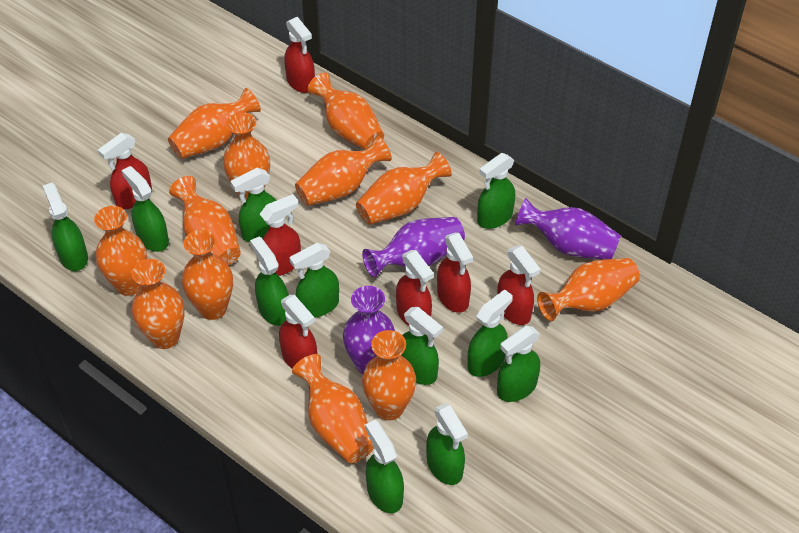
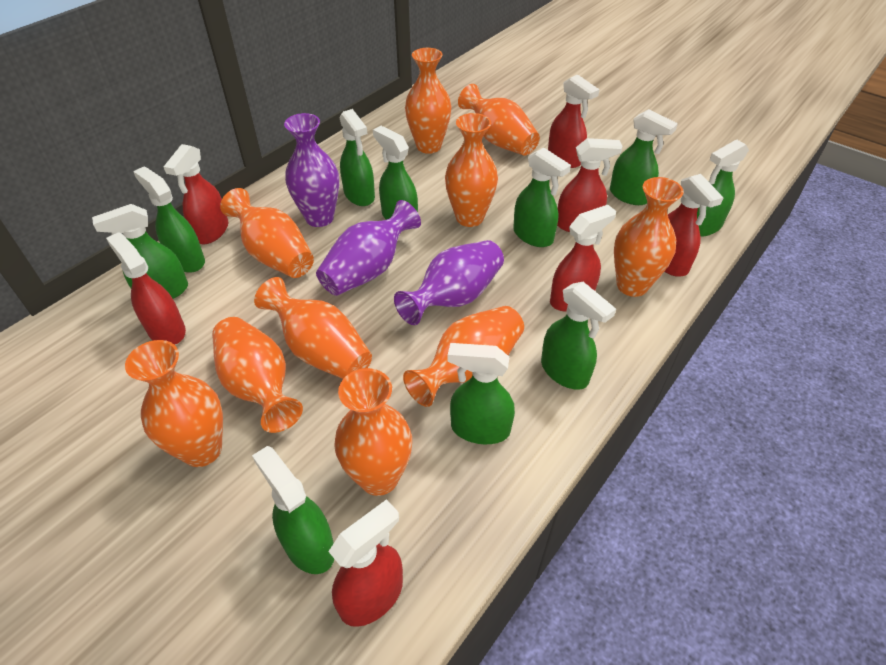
green spray bottle: [43,183,88,271] [122,166,169,252] [230,168,277,242] [250,237,289,326] [289,243,339,318] [365,420,404,513] [401,307,443,385] [426,403,468,485] [468,289,513,377] [477,153,515,229] [497,326,540,402] = 11 -> [92,204,188,299] [133,167,205,273] [252,446,334,574] [340,109,375,206] [373,126,418,220] [448,343,515,444] [513,147,571,247] [541,282,616,390] [610,109,678,205] [697,140,749,237] = 10
orange vase: [94,206,147,296] [132,259,185,349] [168,88,261,159] [169,176,241,265] [182,230,233,320] [223,112,270,199] [292,354,374,463] [295,136,392,206] [308,72,384,150] [356,152,452,225] [362,330,416,420] [537,258,640,321] = 12 -> [125,340,223,467] [212,317,303,433] [220,188,314,278] [254,277,372,379] [334,368,412,496] [403,306,524,407] [405,48,452,154] [445,113,498,227] [458,84,540,156] [614,177,684,297] = 10

